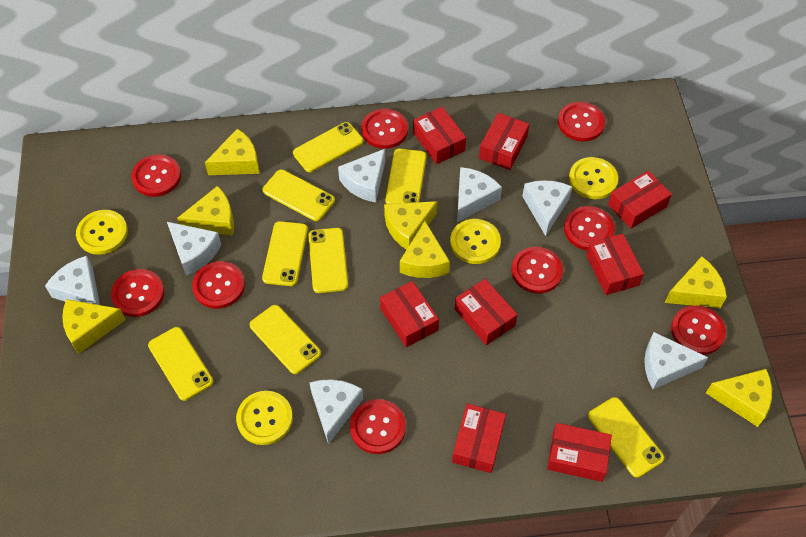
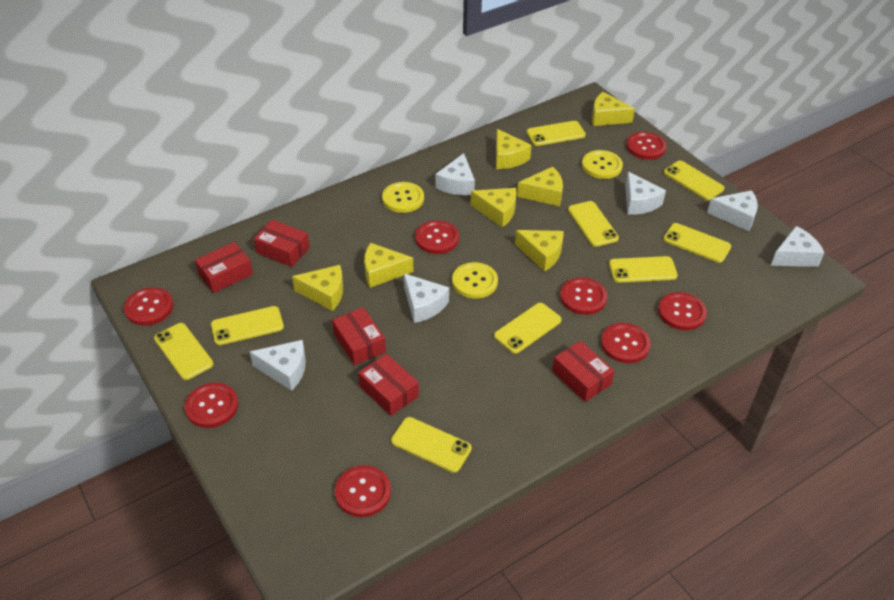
red box: [380,281,439,347] [413,107,466,164] [452,404,506,473] [455,279,518,345] [479,113,529,170] [547,423,612,482] [586,234,644,295] [608,171,672,229] = 8 -> [195,242,253,293] [253,220,310,267] [332,307,386,365] [358,354,419,416] [552,341,614,402] = 5
red button: [111,269,164,317] [131,154,181,197] [192,261,245,309] [350,399,406,454] [361,109,408,149] [511,247,563,293] [558,102,605,141] [564,206,615,250] [671,305,726,355] = 9 -> [124,287,173,326] [185,383,238,428] [335,465,391,517] [415,221,459,254] [560,277,607,315] [601,323,651,363] [626,132,667,160] [658,292,707,330] = 8
white cheese: [45,256,100,305] [167,222,221,276] [309,379,363,444] [338,149,385,203] [457,167,502,222] [522,180,572,236] [644,332,708,389] = 7 -> [250,340,306,391] [404,273,449,323] [436,153,475,195] [625,171,666,215] [707,190,758,231] [771,226,825,267] = 6
yellow button: [76,210,128,255] [236,391,293,445] [450,219,501,264] [569,157,618,199] = 4 -> [382,182,424,213] [452,262,498,299] [582,150,623,179] = 3
yellow phone: [148,327,213,401] [250,305,321,374] [262,221,308,286] [263,169,335,221] [293,122,363,172] [308,228,348,293] [385,149,426,204] [588,397,664,478] = 8 -> [154,323,213,380] [211,306,284,345] [391,417,472,473] [494,303,561,354] [527,121,586,146] [568,201,619,247] [609,256,678,283] [663,223,731,263] [664,161,725,200] = 9

